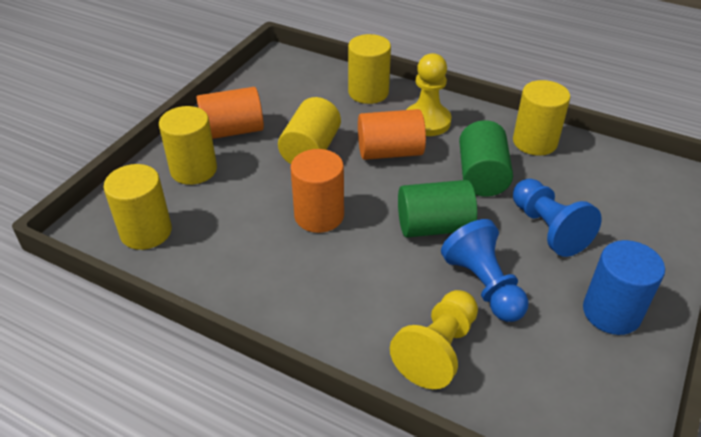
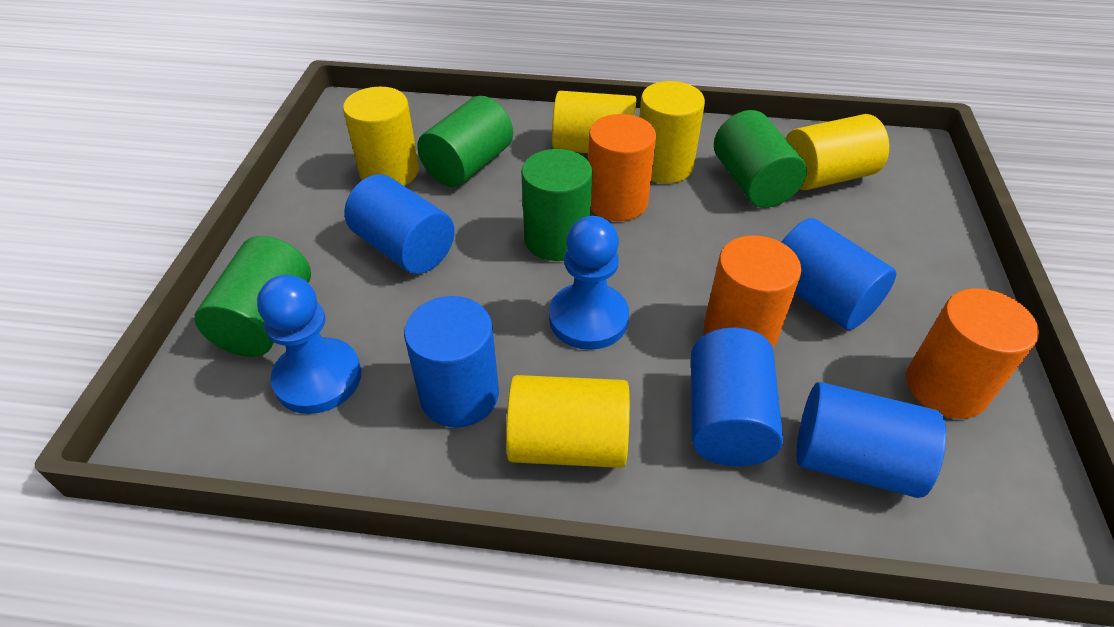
blue cylinder: [583,240,665,335] = 1 -> [344,174,455,274] [404,296,499,428] [691,327,783,466] [781,218,897,330] [796,382,946,498] = 5
green cylinder: [398,180,477,238] [459,120,513,197] = 2 -> [194,236,311,357] [417,96,513,187] [521,149,593,261] [714,110,807,208] = 4
yellow pawn: [390,290,478,389] [406,53,451,136] = 2 -> none = 0

